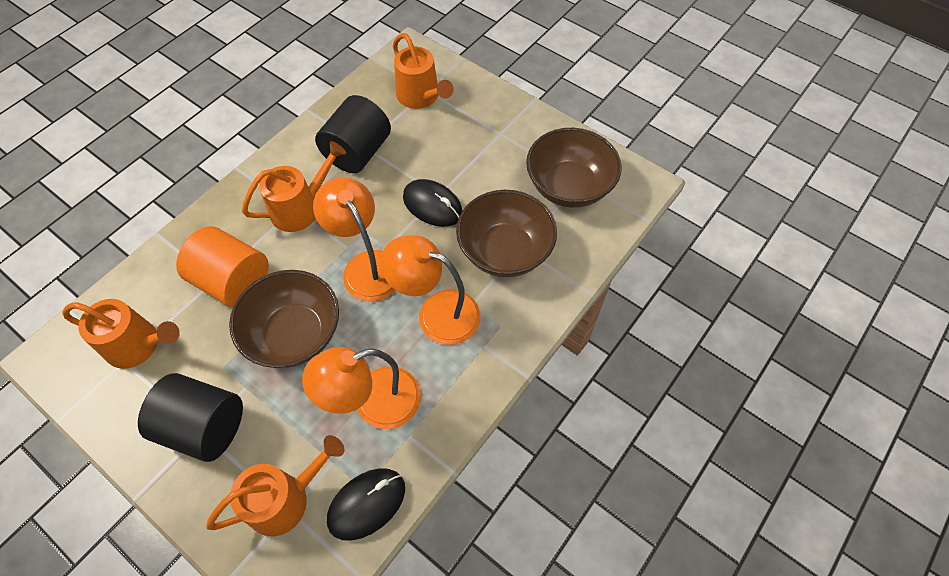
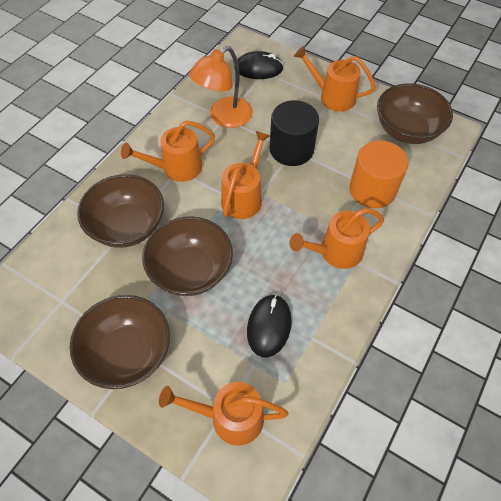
black cylinder: [138,373,243,462] [315,95,391,173] = 2 -> [269,100,319,166] = 1
brown bowl: [229,270,339,368] [456,190,557,277] [526,128,622,208] = 3 -> [70,295,170,389] [77,174,164,248] [142,216,233,296] [377,83,453,144] = 4
orange lamp: [302,347,421,429] [313,177,396,302] [381,235,481,345] = 3 -> [189,46,253,128] = 1
orange watering can: [62,299,180,369] [206,435,345,536] [242,141,346,232] [393,33,454,109] = 4 -> [121,121,215,182] [159,382,289,445] [221,131,270,219] [289,208,384,269] [294,46,376,112] = 5

